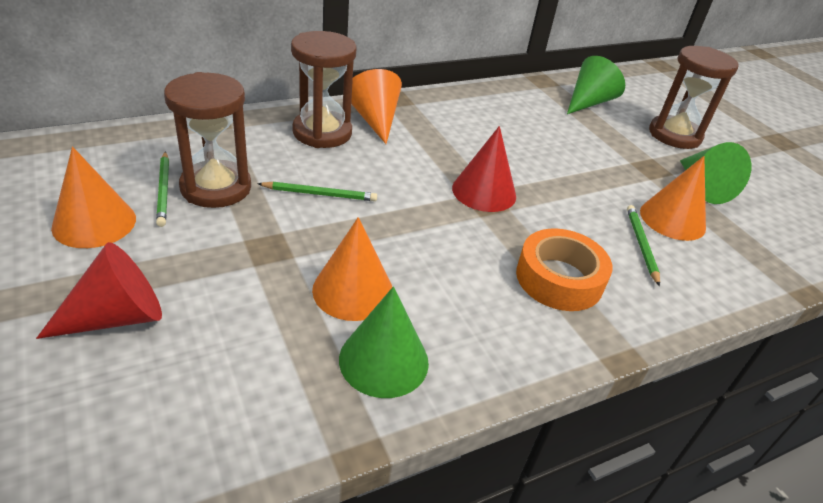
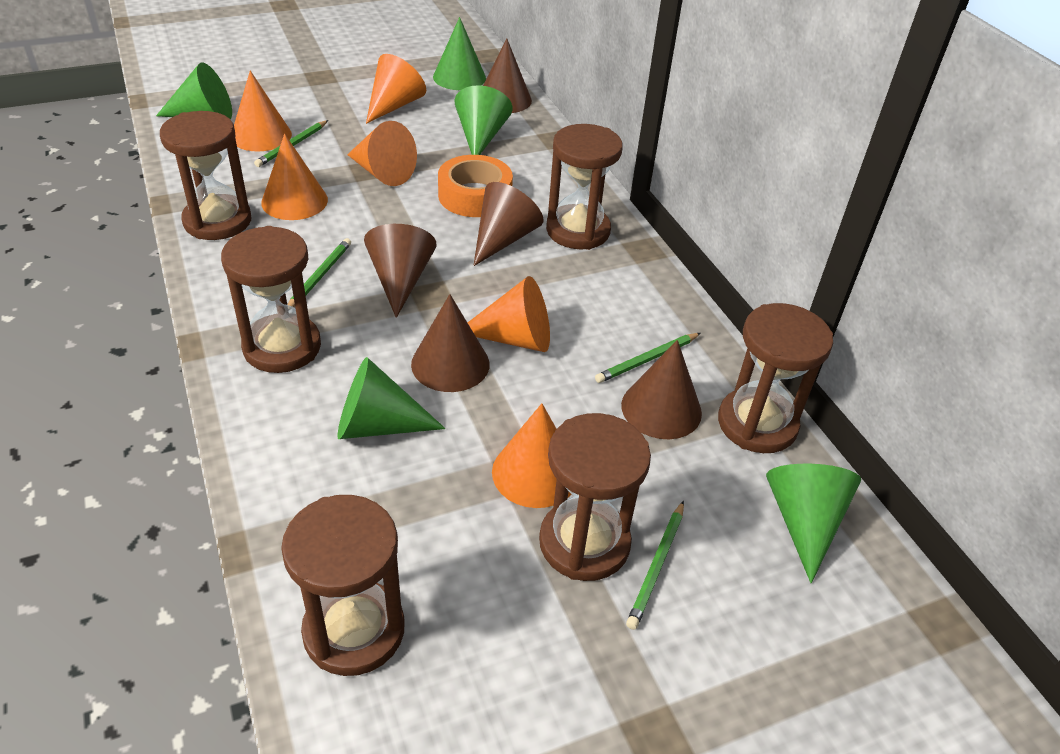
brown cone: none = 0 -> [364,224,437,318] [411,294,489,392] [473,182,544,266] [483,39,532,113] [621,340,702,439] = 5
brown hourglass: [164,72,251,208] [291,31,357,148] [649,46,739,149] = 3 -> [160,111,251,240] [221,226,321,373] [281,495,405,676] [539,413,651,581] [546,124,623,250] [718,303,833,453] = 6
green cone: [339,286,429,398] [567,56,625,114] [680,142,751,204] = 3 -> [156,62,232,119] [337,357,446,439] [433,17,486,90] [454,85,513,155] [766,464,861,584] = 5
green pencil: [156,151,169,227] [257,182,377,201] [627,205,660,287] = 3 -> [254,120,328,167] [288,238,351,307] [595,333,701,383] [626,501,684,630] = 4
orange cone: [51,147,136,248] [312,217,392,321] [351,69,402,144] [640,156,706,241] = 4 -> [234,71,292,152] [261,134,328,220] [347,121,417,186] [366,54,426,124] [468,276,550,352] [492,403,571,508] = 6
red cone: [36,242,162,339] [452,126,516,212] = 2 -> none = 0

